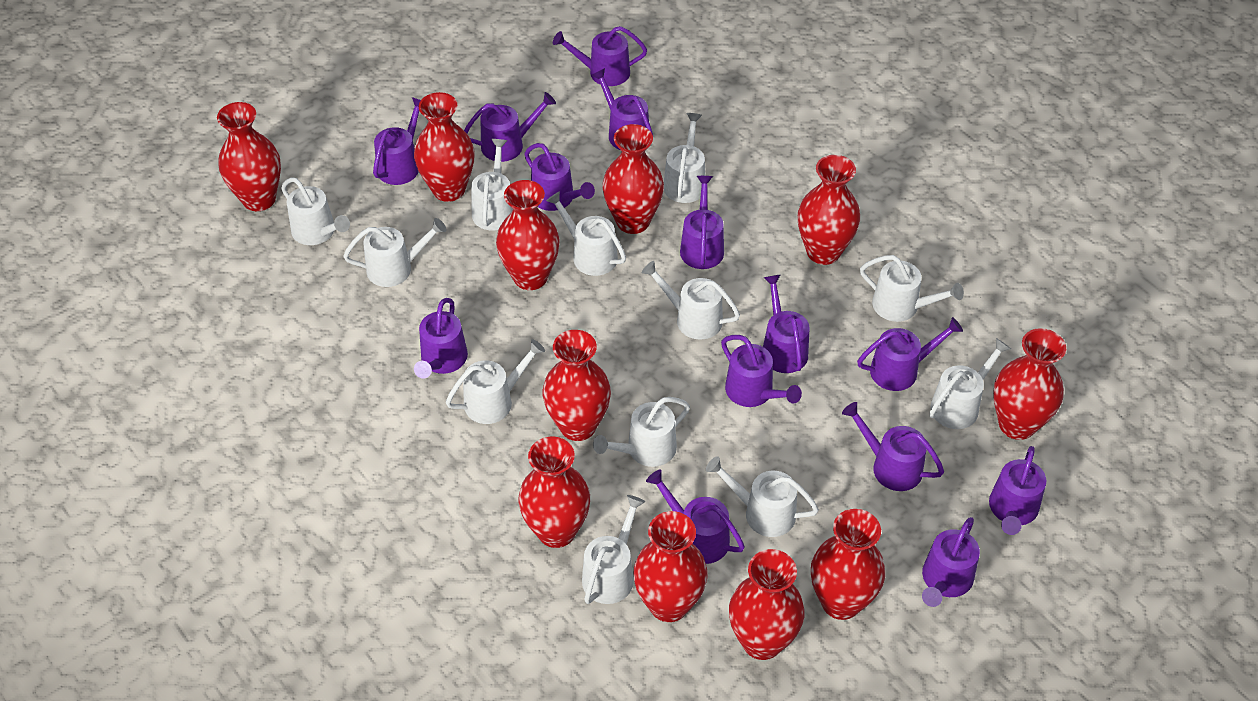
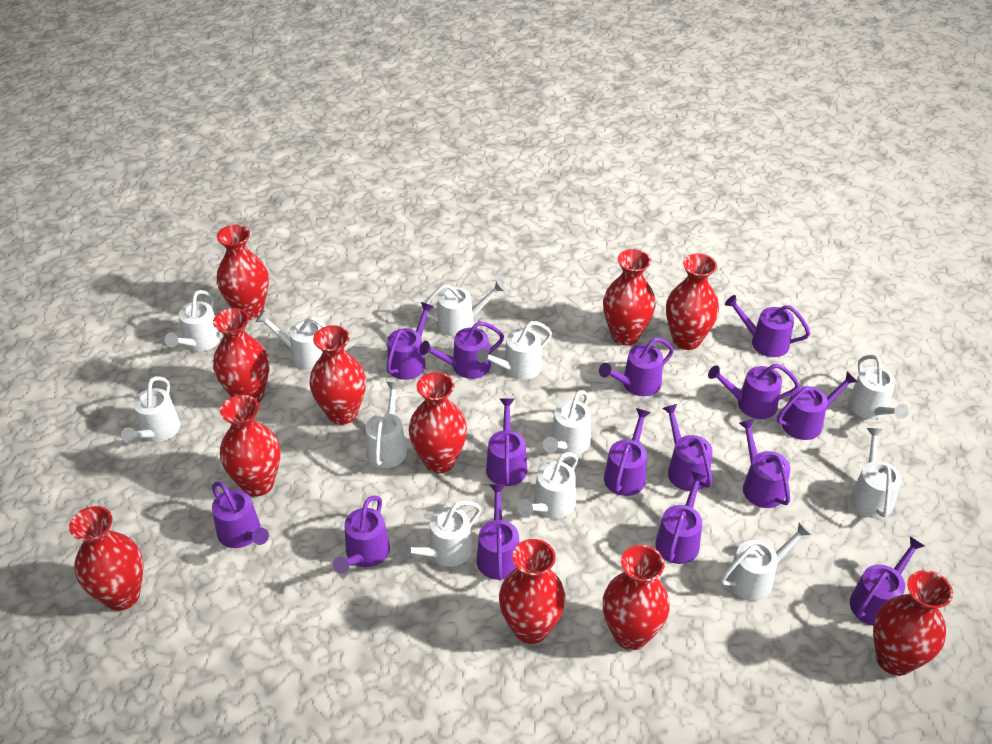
purple watering can: [373,97,421,185] [414,298,468,379] [464,92,556,162] [524,143,595,211] [553,26,647,86] [591,68,653,150] [646,469,745,564] [680,176,724,269] [721,335,802,407] [763,274,810,373] [842,402,944,491] [857,317,963,391] [922,517,980,607] [989,446,1046,535] = 14 -> [212,481,269,548] [333,496,390,574] [386,302,434,380] [420,321,504,379] [477,484,519,580] [486,398,527,486] [599,338,674,396] [604,408,651,496] [655,471,706,564] [663,404,713,491] [708,364,800,419] [725,295,810,357] [739,419,791,508] [777,372,858,440] [850,536,925,626] = 15

